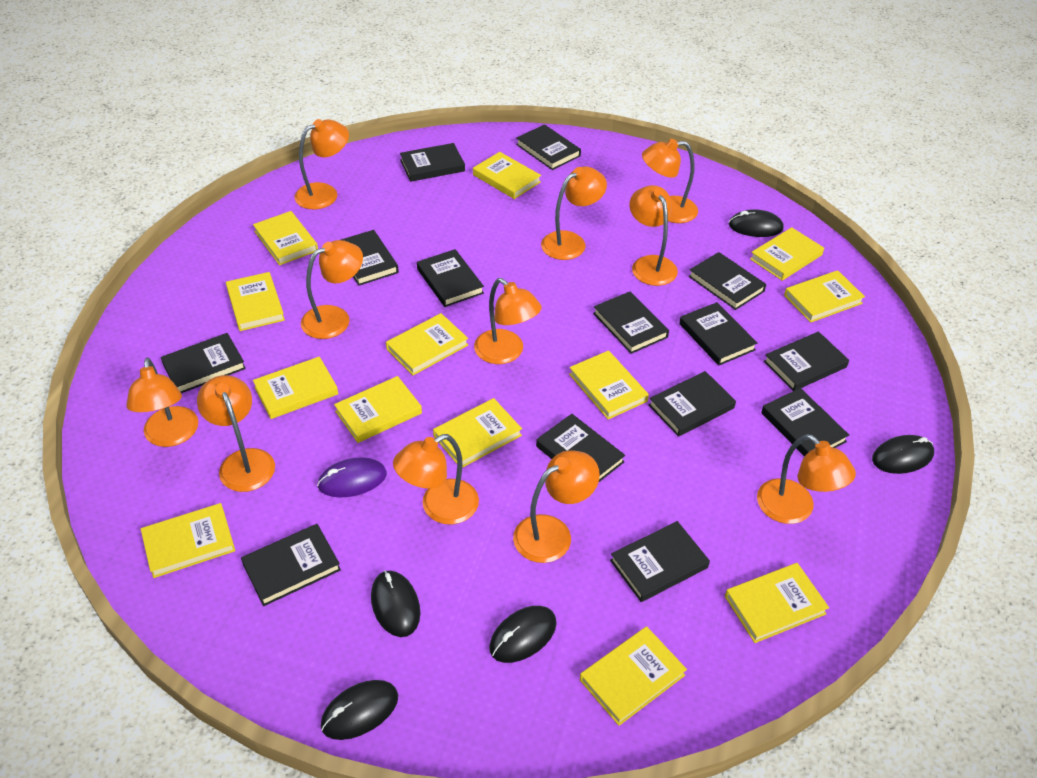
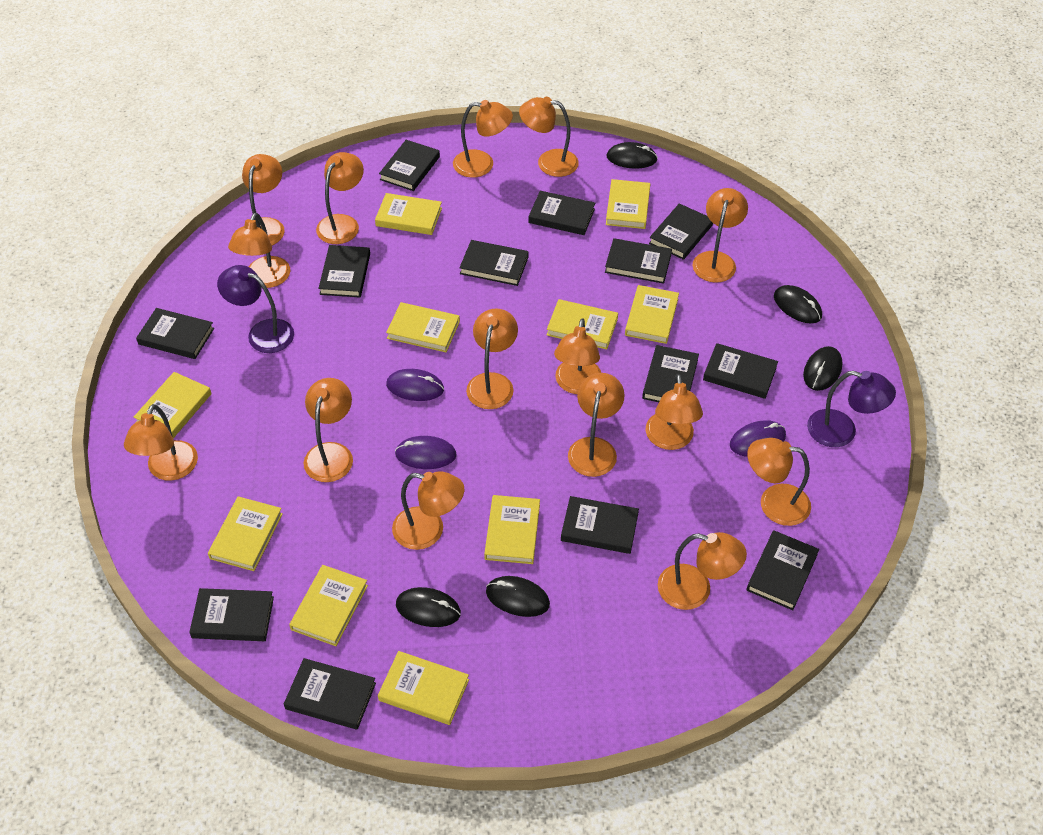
black book: [161,333,246,393] [241,524,341,606] [341,230,399,286] [400,143,465,182] [417,249,484,307] [516,125,581,170] [536,414,625,483] [593,291,669,354] [610,521,710,602] [649,371,736,437] [679,302,757,366] [688,252,766,310] [761,388,849,457] [764,331,849,391] = 14 -> [136,308,214,359] [189,588,274,641] [284,658,376,730] [318,245,370,298] [379,140,440,191] [459,240,529,286] [528,191,595,235] [561,496,639,554] [605,238,672,284] [642,345,699,402] [649,203,713,260] [703,343,778,399] [746,530,819,610] = 13
orange lamp: [126,358,198,447] [197,375,275,492] [294,119,349,209] [301,240,363,339] [393,434,479,524] [474,278,542,364] [513,450,600,563] [541,166,607,260] [630,185,678,286] [642,139,698,223] [757,434,856,524] = 11 -> [124,404,198,481] [228,213,290,288] [242,154,285,246] [304,378,353,482] [316,152,364,244] [392,471,464,550] [453,100,513,178] [466,308,518,409] [519,97,579,177] [554,318,601,394] [568,373,625,477] [646,374,703,450] [658,532,747,610] [692,188,748,283] [748,438,811,526] = 15
purple lamp: none = 0 -> [217,265,294,353] [807,371,896,447] = 2
purple mouse: [317,457,387,497] = 1 -> [386,369,444,401] [395,436,457,469] [730,420,786,457] = 3
yellow book: [141,503,235,578] [226,272,285,331] [253,211,318,265] [253,356,338,419] [334,376,422,443] [386,313,468,375] [433,398,522,468] [473,152,541,199] [569,350,649,419] [580,626,687,726] [725,563,829,643] [750,227,824,281] [784,270,865,323] = 13 -> [134,372,212,438] [208,496,283,571] [289,565,368,646] [375,193,442,235] [378,651,469,725] [386,302,460,352] [484,495,540,564] [547,299,618,350] [606,179,650,229] [625,285,679,344] = 10

